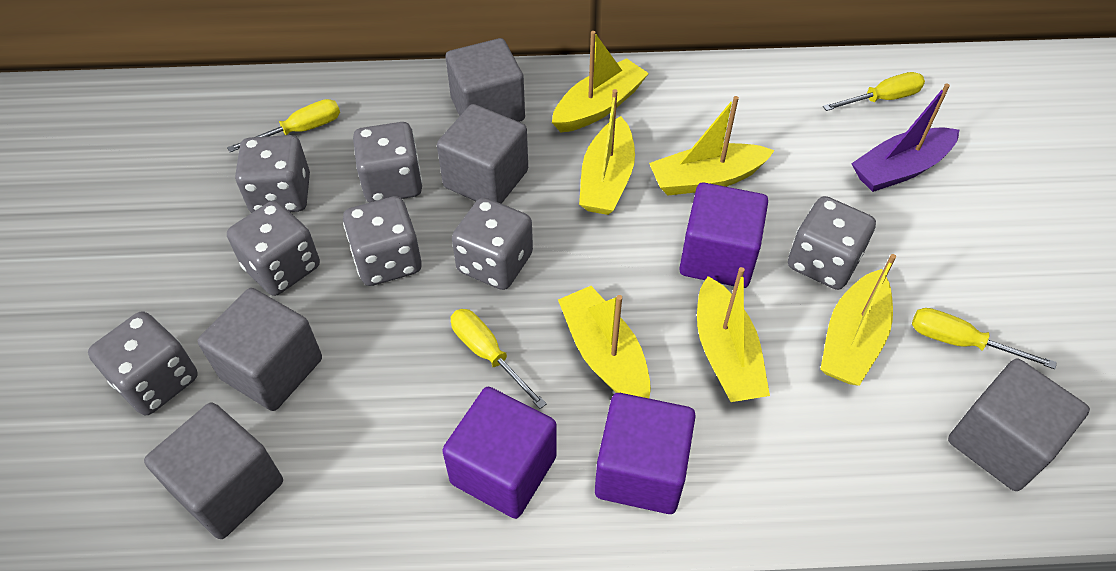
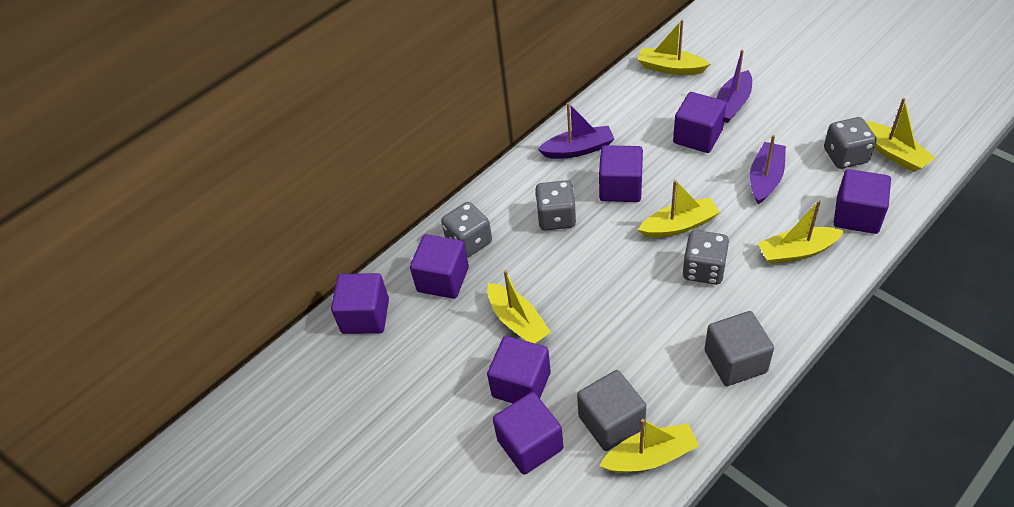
grey cube: [144,402,283,539] [198,288,322,411] [437,104,528,204] [446,38,525,122] [948,359,1090,491] = 5 -> [577,370,646,451] [705,311,774,386] = 2
grey dice: [88,311,198,415] [227,201,320,296] [235,135,310,213] [343,196,422,286] [353,122,422,203] [452,198,533,290] [788,196,876,290] = 7 -> [441,202,492,258] [535,180,576,231] [683,230,729,285] [824,117,876,169] = 4
purple boat: [851,83,959,192] = 1 -> [538,103,614,159] [716,49,752,123] [750,135,786,204] = 3
purple cube: [442,387,557,519] [595,393,696,514] [679,182,768,288] = 3 -> [331,273,389,334] [410,234,469,299] [487,336,551,403] [493,392,563,475] [599,145,643,202] [673,92,726,153] [834,169,891,234] = 7
yellow screwdriver: [227,99,340,152] [451,309,547,409] [823,72,925,111] [912,308,1057,369] = 4 -> none = 0

